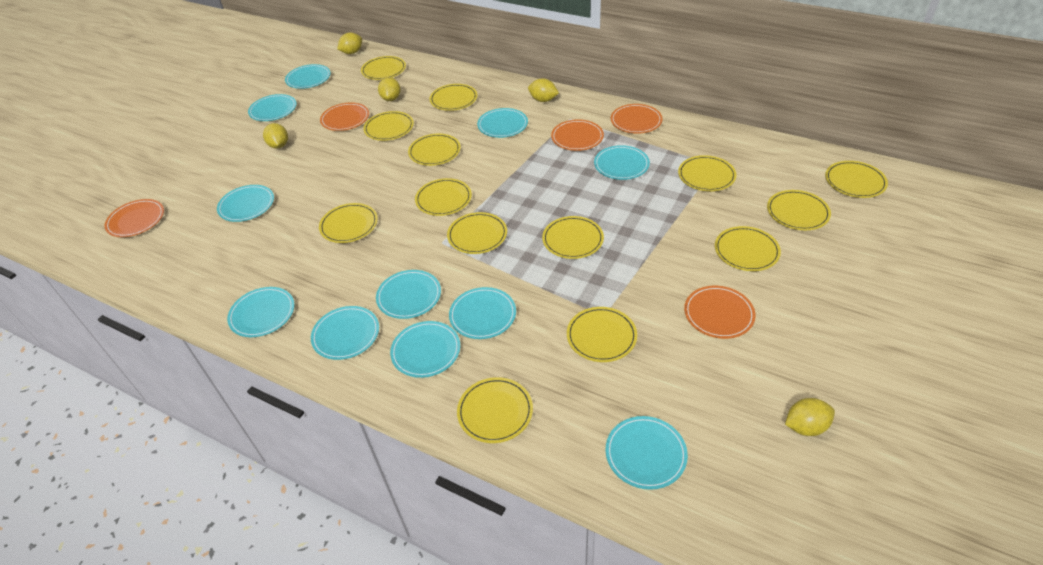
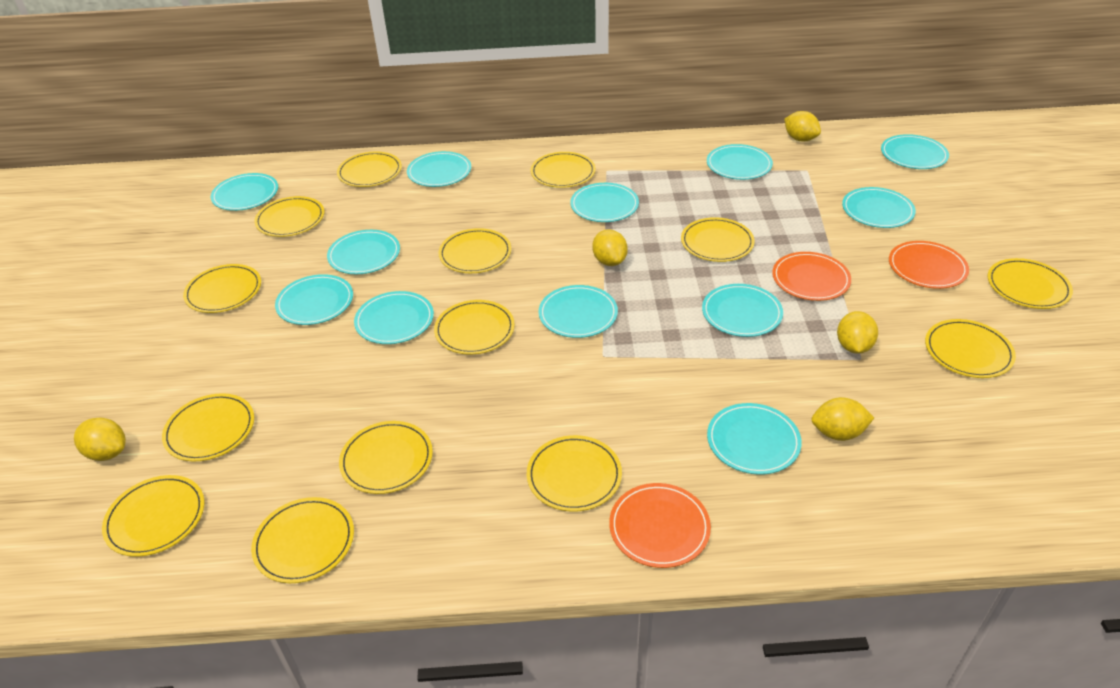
orange plate: [104,199,164,237] [320,102,369,131] [551,119,604,151] [611,104,663,134] [684,286,756,339] = 5 -> [609,483,711,568] [772,252,851,301] [889,241,969,289] = 3
turquoise plate: [217,185,274,222] [227,287,295,337] [248,94,297,121] [285,64,331,89] [311,306,379,360] [376,270,441,319] [390,321,460,378] [449,287,516,339] [477,108,528,138] [594,145,650,180] [606,416,688,490] = 11 -> [211,173,278,211] [275,274,353,325] [327,230,400,274] [354,291,434,344] [407,151,471,187] [539,285,618,338] [570,183,639,222] [702,284,783,337] [707,144,773,180] [707,403,802,475] [842,187,916,228] [881,134,949,169] = 12

